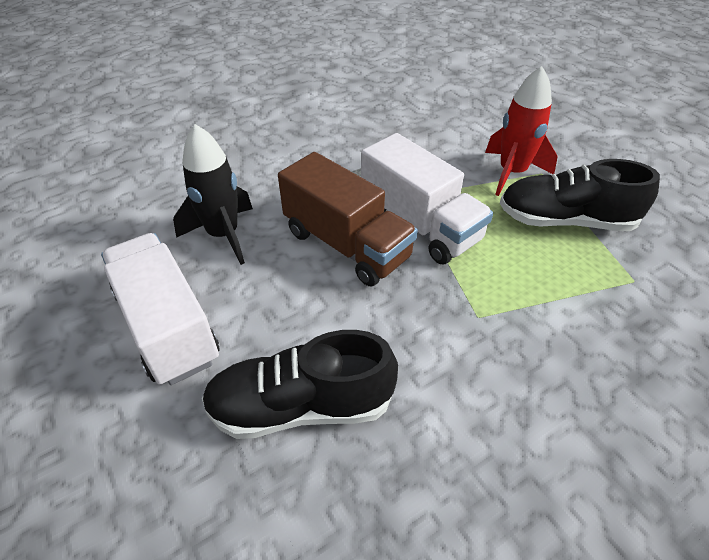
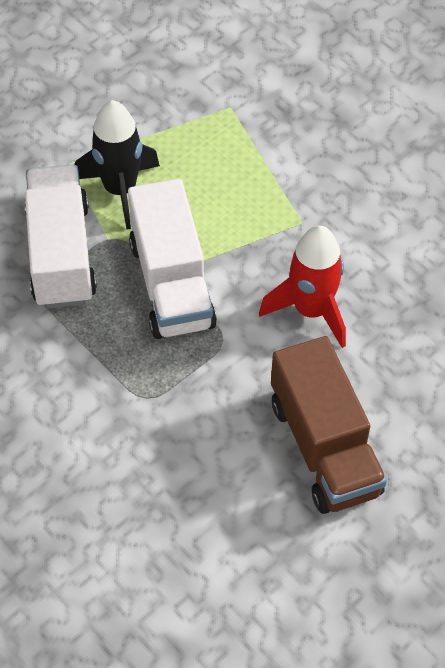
black shoe: [202,330,398,439] [500,159,660,231] = 2 -> none = 0

